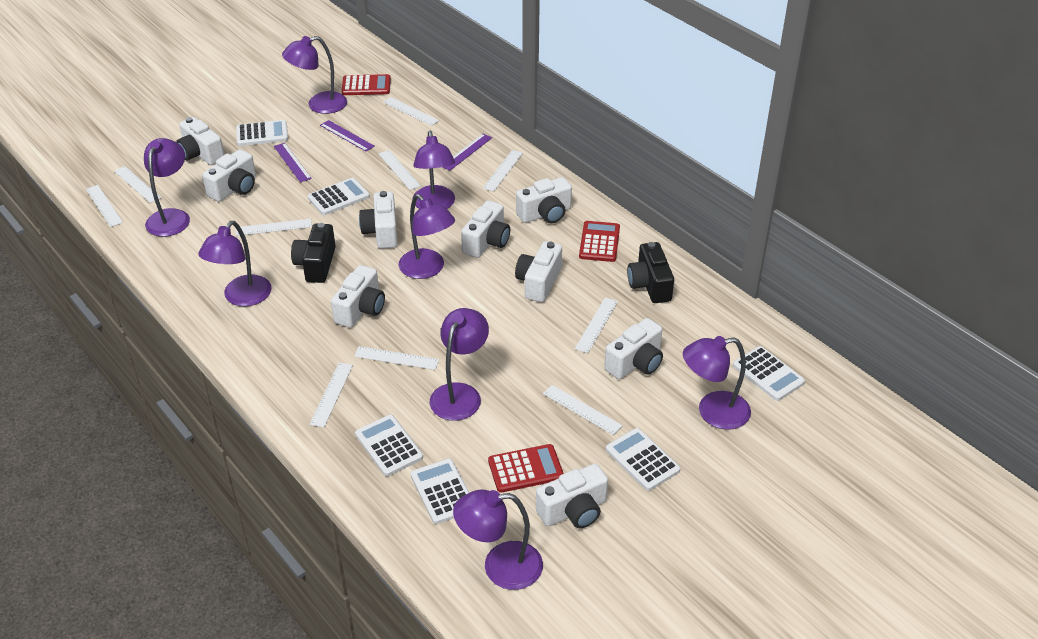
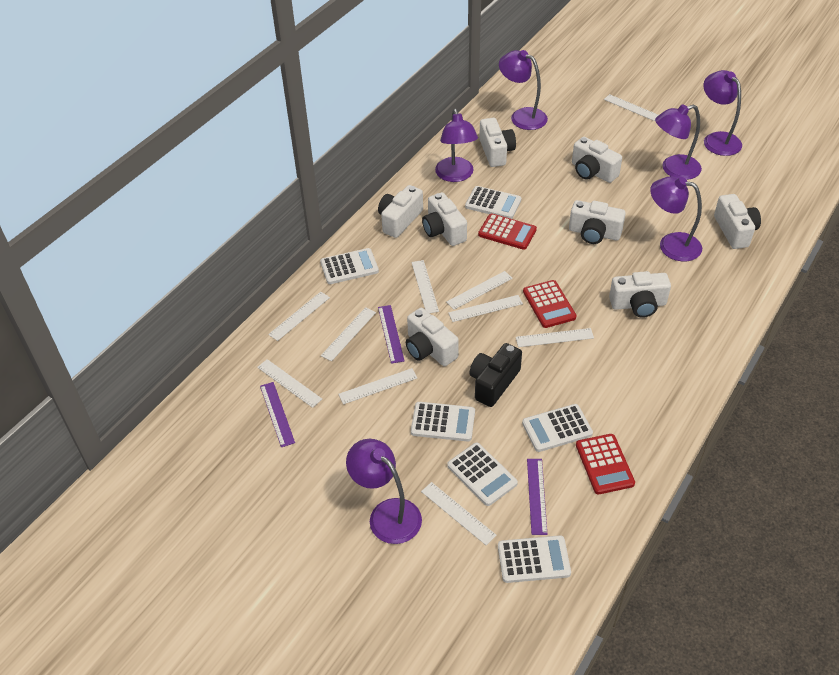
black camera: [291,223,336,283] [627,242,674,303] = 2 -> [469,343,522,407] = 1
purple lamp: [144,138,190,237] [198,221,272,306] [282,36,347,114] [399,194,455,279] [413,131,455,209] [430,308,489,421] [453,489,543,590] [683,336,751,430] = 8 -> [346,439,422,544] [435,109,478,182] [499,50,548,130] [650,176,702,262] [655,104,702,180] [704,70,742,156] = 6
white camera: [176,117,224,165] [202,149,256,202] [331,265,385,328] [359,191,398,249] [461,200,510,258] [515,241,562,302] [516,177,572,223] [536,464,608,529] [604,318,663,379] = 9 -> [378,185,423,238] [406,308,459,366] [422,192,467,246] [479,118,516,167] [569,200,626,244] [572,137,622,183] [609,271,671,318] [714,194,761,249] = 8

